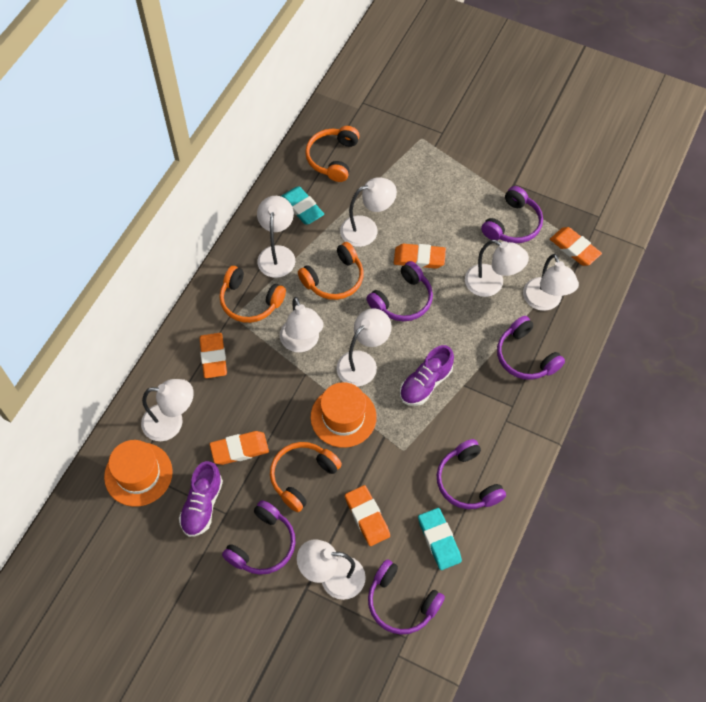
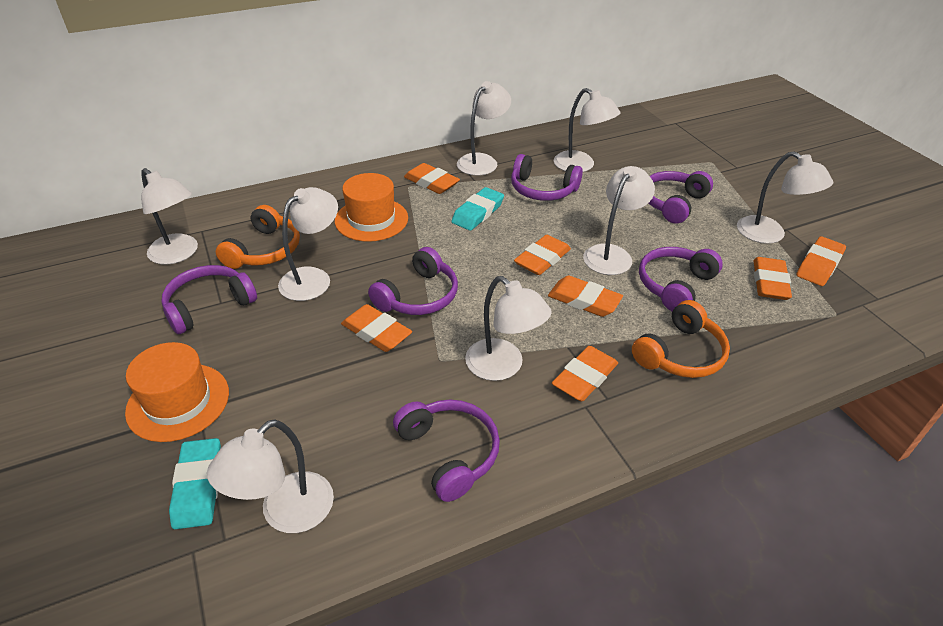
orange eraser: [200,333,227,378] [210,431,269,465] [345,485,390,546] [394,244,446,269] [550,227,602,266] = 5 -> [341,304,412,352] [404,163,460,194] [514,235,571,275] [548,276,623,317] [552,346,618,402] [754,257,792,300] [796,236,846,286] = 7
orange headphones: [219,266,286,323] [270,442,342,512] [298,242,364,300] [305,126,360,182] = 4 -> [216,205,300,269] [632,300,730,378] = 2
purple shoe: [179,461,223,537] [400,345,454,406] = 2 -> none = 0

